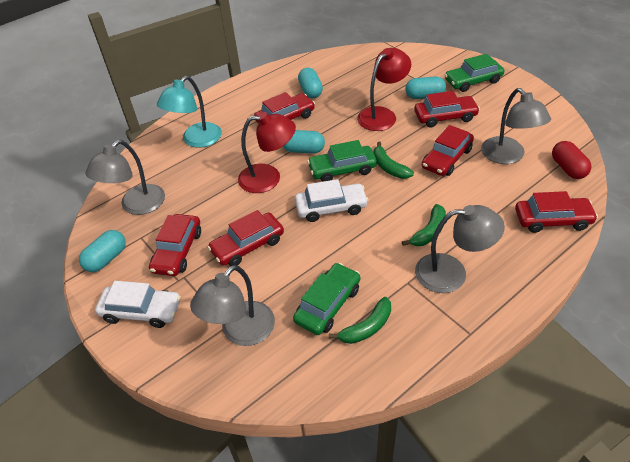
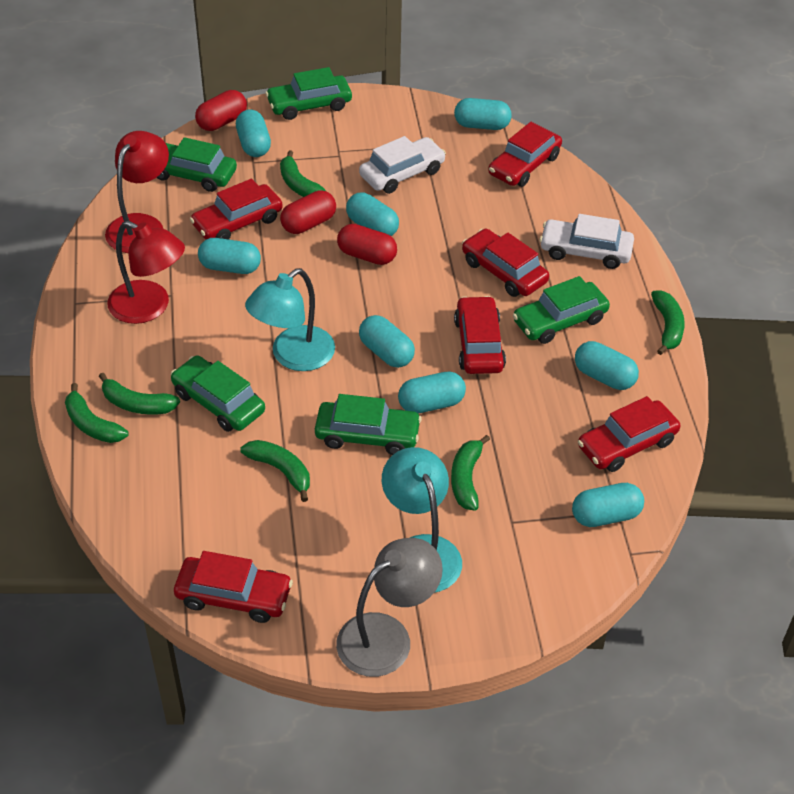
green banana: [329,297,391,344] [373,142,414,179] [402,204,446,246] = 3 -> [65,383,129,443] [99,373,180,415] [240,440,310,502] [280,150,327,197] [451,435,490,511] [651,290,685,355] = 6
green car: [293,263,360,335] [307,140,377,182] [445,54,504,92] = 3 -> [156,137,237,192] [171,356,265,432] [265,67,352,120] [315,394,422,455] [513,276,610,344] = 5
grey lamp: [85,140,165,215] [190,265,275,346] [415,205,505,293] [481,88,551,164] = 4 -> [336,538,443,677] = 1
red capsule: [552,141,592,179] = 1 -> [195,90,247,131] [280,190,336,234] [337,224,397,265] = 3
turquoise capsule: [79,230,126,272] [283,130,325,154] [298,68,323,98] [405,77,446,99] = 4 -> [198,238,261,274] [236,109,271,157] [346,192,399,236] [359,315,415,368] [398,372,466,413] [454,98,512,130] [572,483,644,527] [575,341,639,390] = 8
turquoise lamp: [157,76,222,148] = 1 -> [245,268,335,371] [382,447,462,593] = 2

